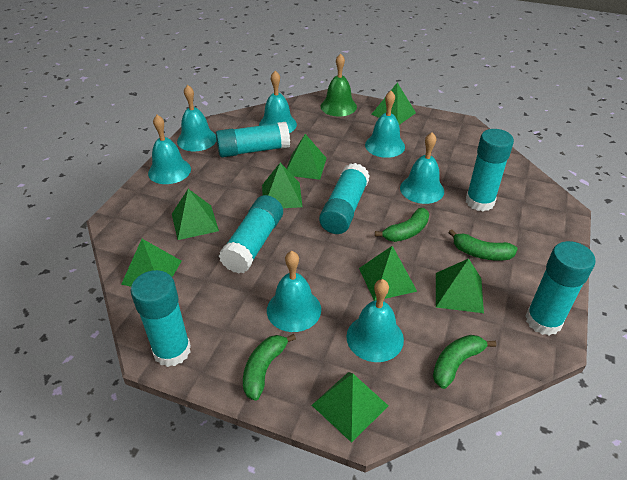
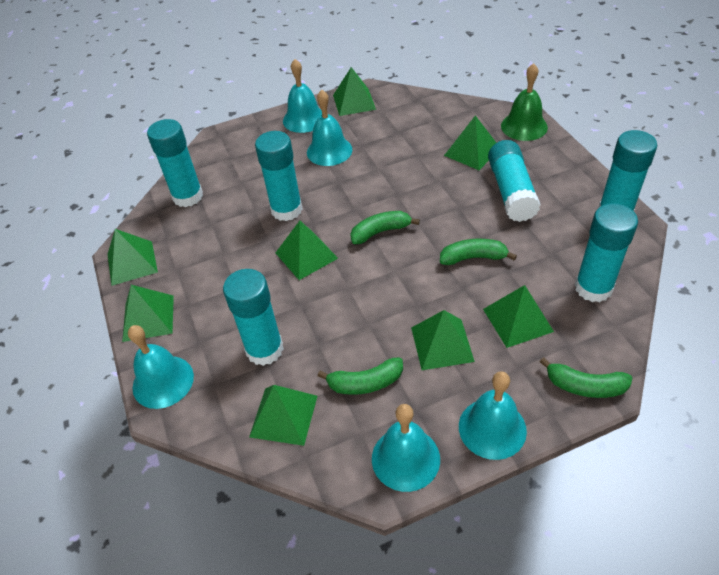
turquoise bell: [148,115,191,184] [177,85,217,151] [259,71,297,133] [267,251,321,332] [346,279,404,362] [365,91,405,158] [400,132,444,204] = 7 -> [128,325,194,409] [283,59,322,133] [307,90,352,166] [372,404,440,492] [459,371,527,460] = 5

